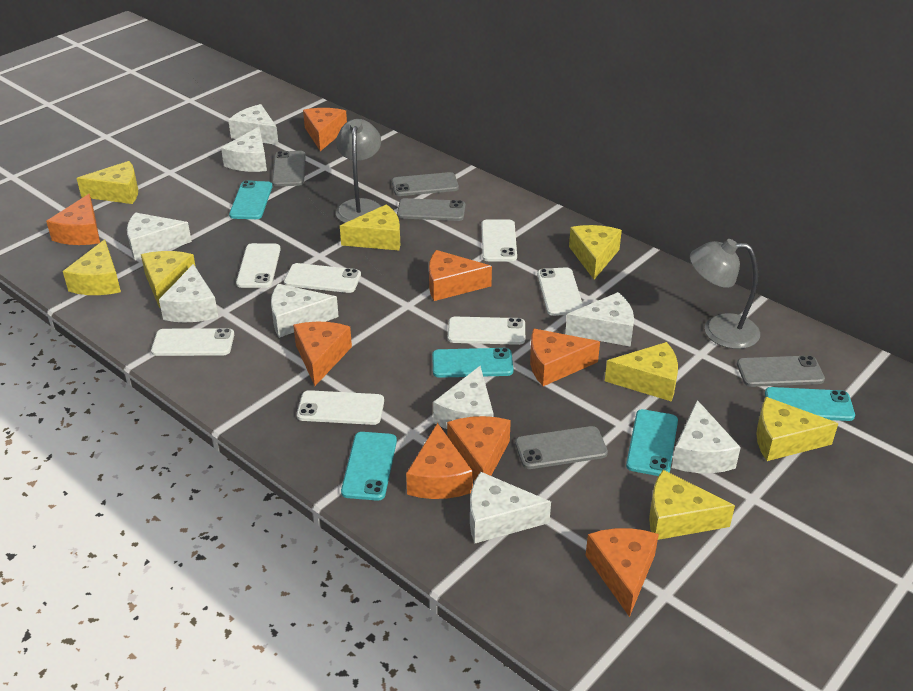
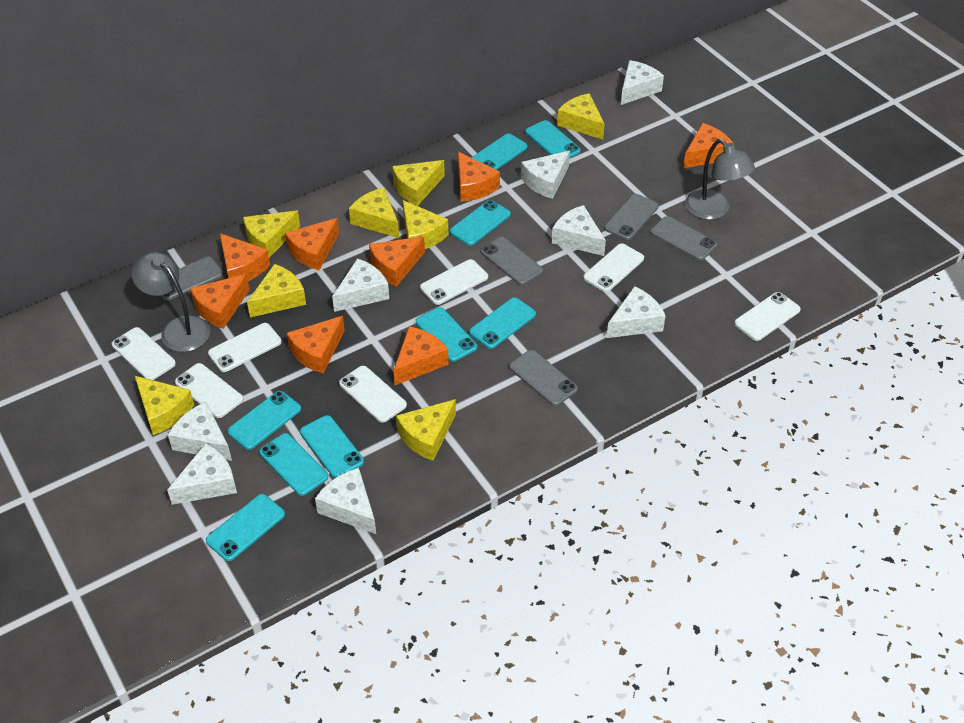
turquoise phone: [229,181,272,219] [341,432,397,501] [432,348,513,378] [626,409,678,476] [765,387,855,421] = 5 -> [206,494,285,561] [227,391,301,450] [259,433,328,496] [300,415,364,478] [416,307,477,362] [450,200,511,246] [469,297,536,349] [471,133,528,170] [525,120,581,158] = 9
white cheese: [127,212,192,260] [159,264,218,323] [221,127,267,172] [228,104,279,145] [271,284,339,338] [433,366,494,429] [470,472,551,543] [565,292,634,347] [672,400,741,473] = 9 -> [167,443,237,505] [168,402,232,461] [315,468,376,534] [332,258,389,312] [521,151,570,199] [552,205,606,256] [606,286,666,338] [621,60,664,105] = 8

